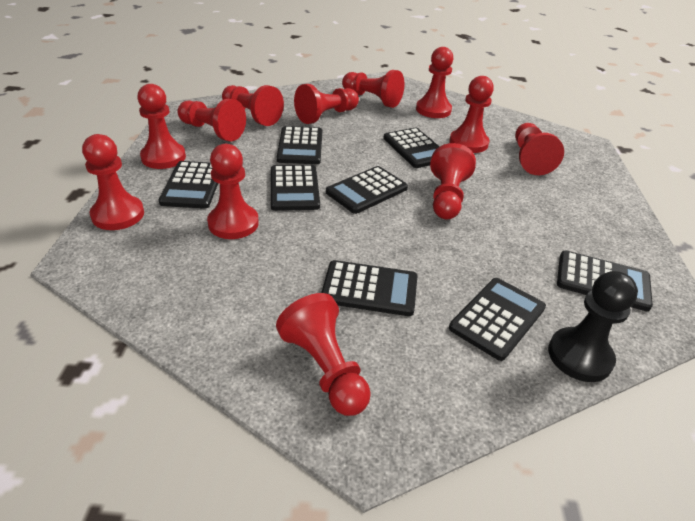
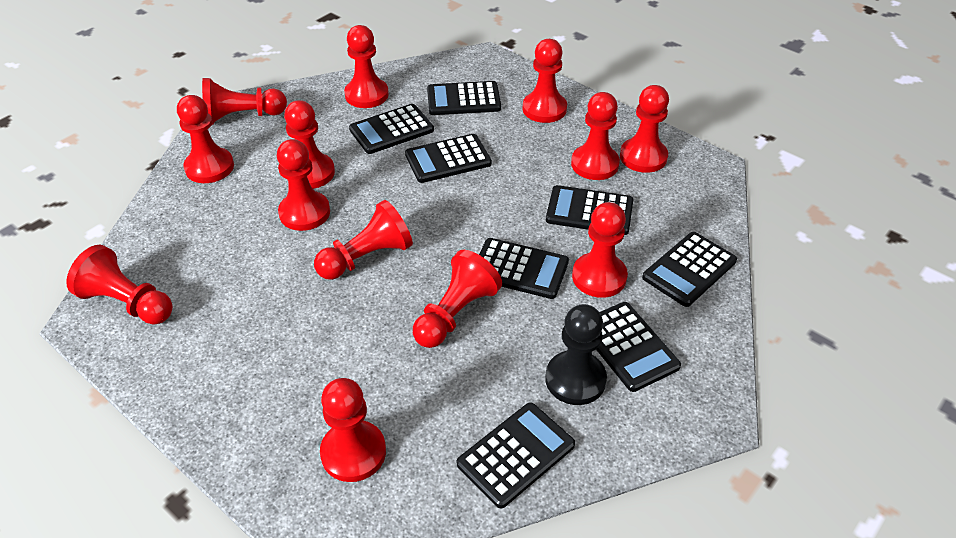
red pawn: [82,134,144,230] [137,84,186,169] [177,99,246,141] [207,144,259,239] [222,85,284,126] [276,293,371,416] [294,84,359,124] [342,70,404,108] [416,47,453,118] [430,143,476,219] [449,76,494,153] [515,123,564,175] = 12 -> [66,245,173,324] [177,95,234,183] [202,78,287,125] [277,139,330,231] [284,100,335,189] [314,200,413,280] [320,378,386,482] [344,25,389,108] [413,250,502,348] [522,39,567,123] [571,92,620,180] [572,202,628,298] [620,85,669,173] = 13

